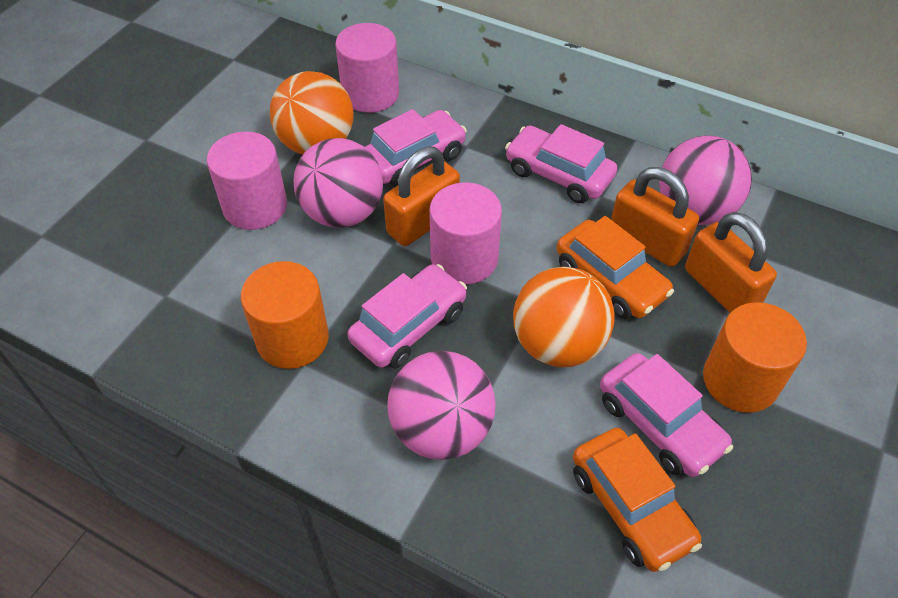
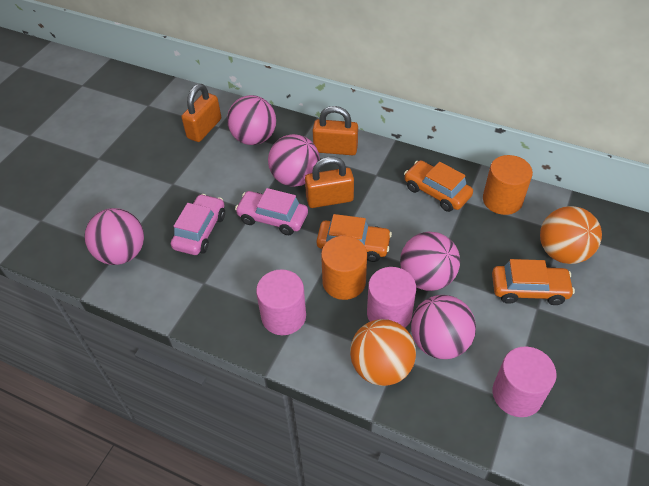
orange car: [557,216,674,319] [573,428,702,572] = 2 -> [316,214,392,262] [404,160,473,212] [492,259,575,305] = 3
pink ball: [294,138,383,228] [387,351,496,460] [659,135,752,225] = 3 -> [84,208,144,265] [227,95,276,145] [268,134,320,187] [400,232,460,291] [411,295,476,359] = 5
pink car: [347,264,467,369] [365,109,467,187] [505,124,617,203] [600,353,733,477] = 4 -> [171,194,225,255] [235,188,308,235] = 2

